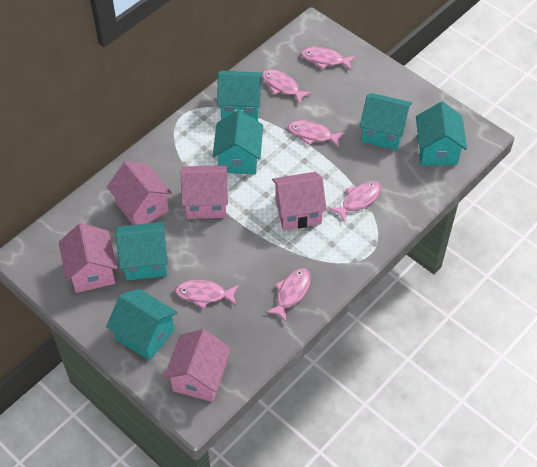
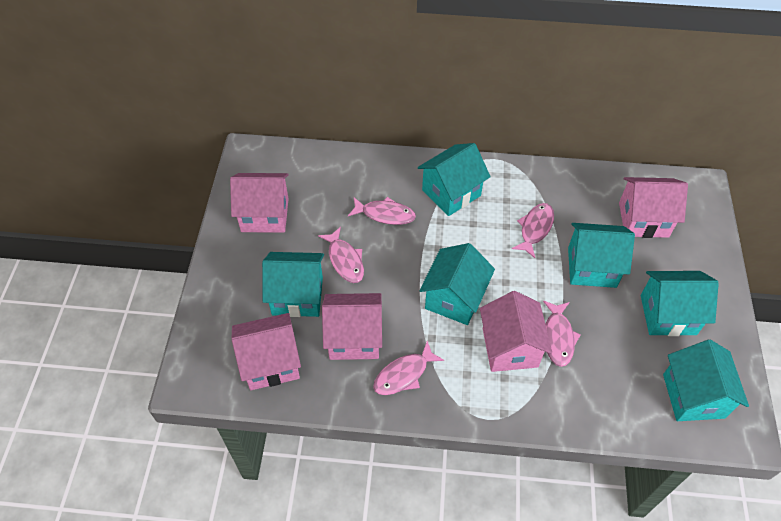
pink fish: [175,280,239,309] [263,69,312,104] [266,268,311,322] [288,120,345,147] [301,47,355,70] [330,181,382,223] = 6 -> [318,227,364,283] [348,197,416,225] [373,341,444,395] [512,203,554,258] [543,301,581,367] = 5

